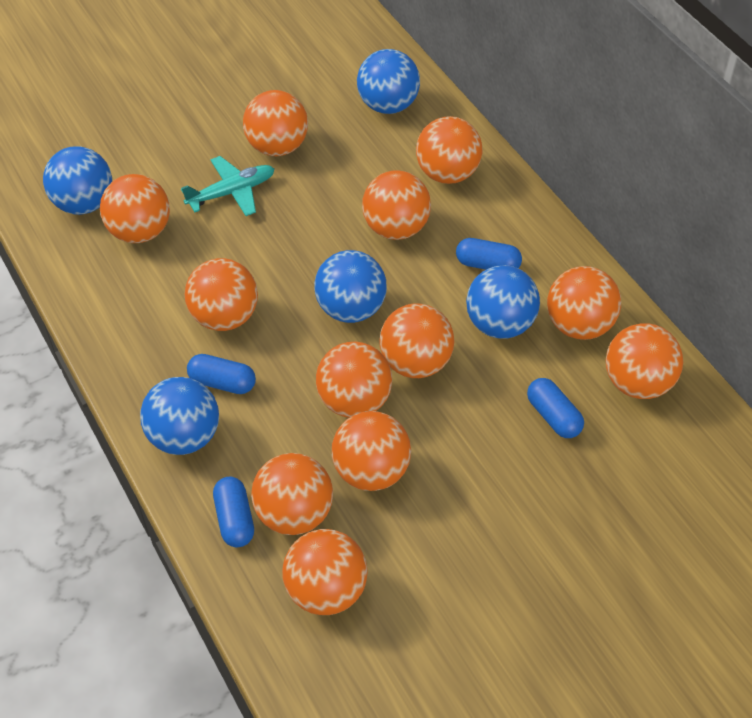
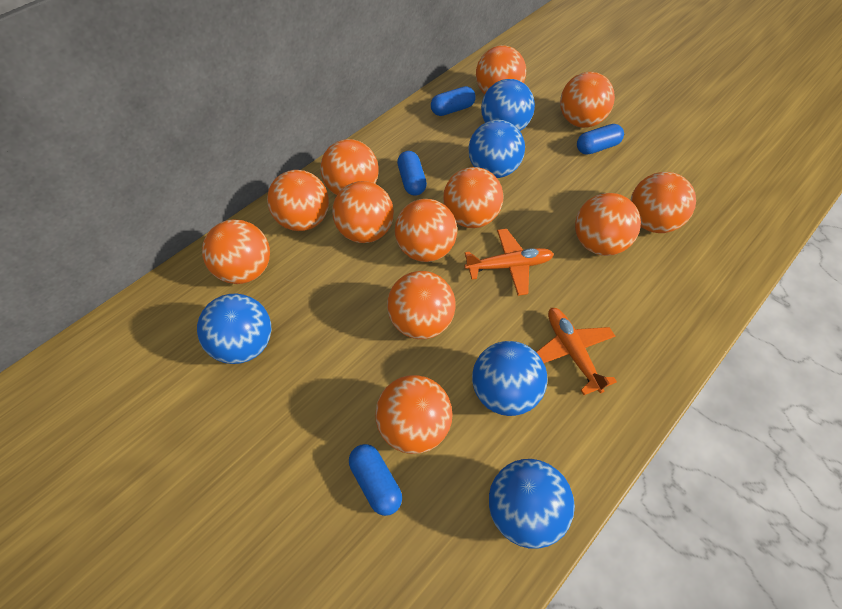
orange plane: none = 0 -> [464,229,554,296] [536,308,617,395] = 2
turquoise plane: [181,156,274,216] = 1 -> none = 0

